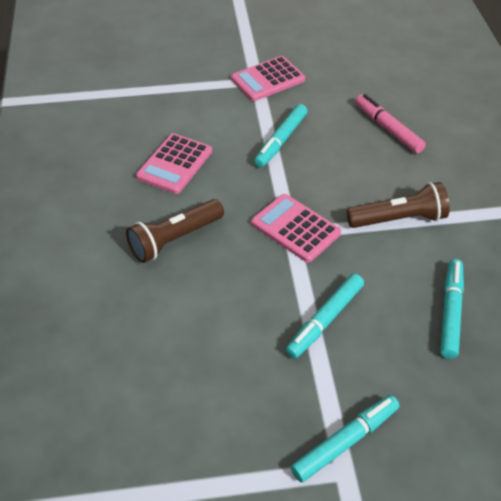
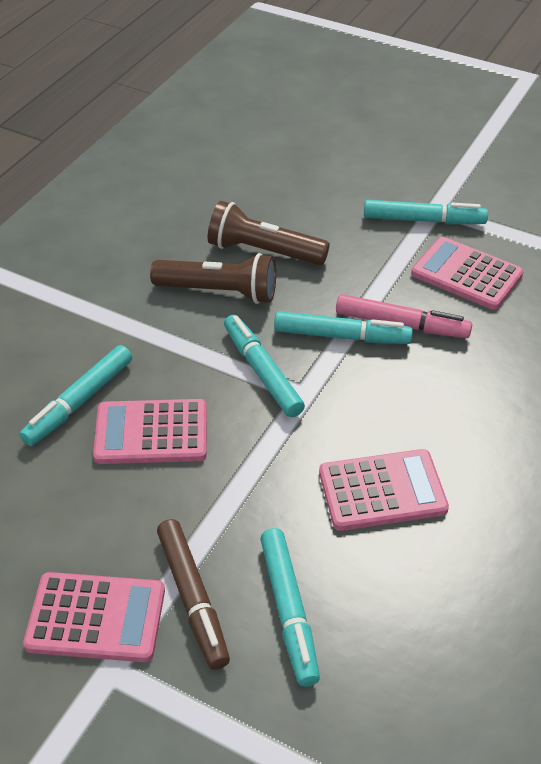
brown marker: none = 0 -> [157,519,230,670] = 1
pink calculator: [136,133,212,194] [231,56,305,101] [251,194,341,263] = 3 -> [23,572,165,662] [93,399,207,464] [319,449,449,531] [411,237,524,310] = 4
turquoise marker: [254,104,308,168] [286,274,364,359] [291,395,400,482] [440,259,464,359] = 4 -> [20,345,132,446] [224,315,305,417] [260,528,320,687] [274,311,413,344] [364,200,488,224] = 5

